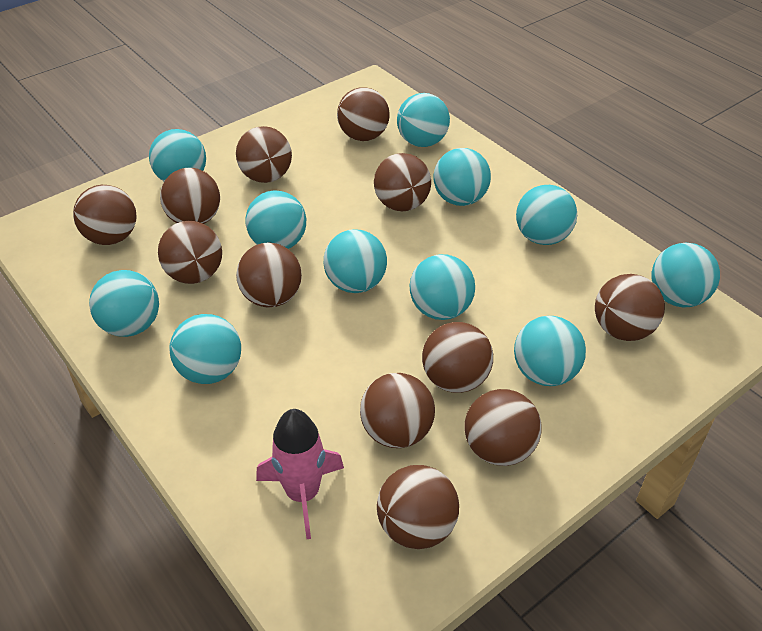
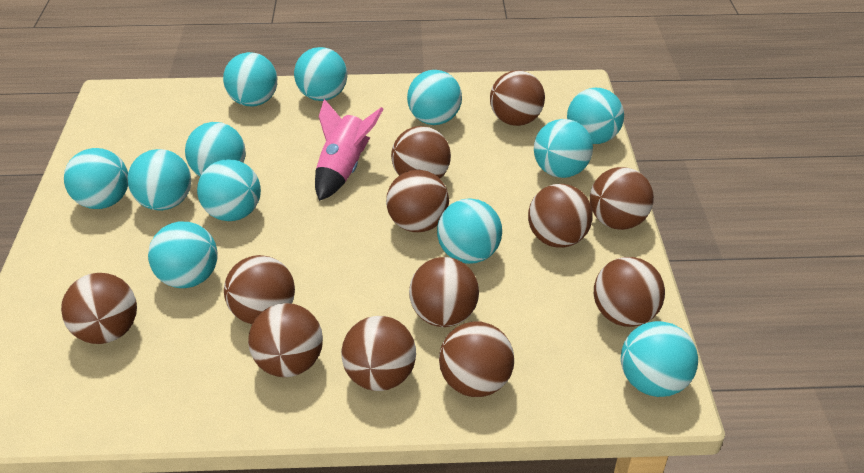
turquoise ball: [89,270,159,337] [149,129,206,181] [169,314,241,384] [245,190,306,249] [324,229,387,293] [397,93,450,147] [410,254,475,320] [433,148,491,206] [514,316,586,386] [516,185,577,245] [651,243,720,307] = 11 -> [64,148,128,209] [127,149,191,211] [148,222,218,288] [185,122,246,176] [197,159,261,221] [223,52,277,106] [294,47,347,101] [407,70,462,125] [437,198,502,264] [534,119,593,178] [567,88,624,144] [621,321,698,397] = 12

